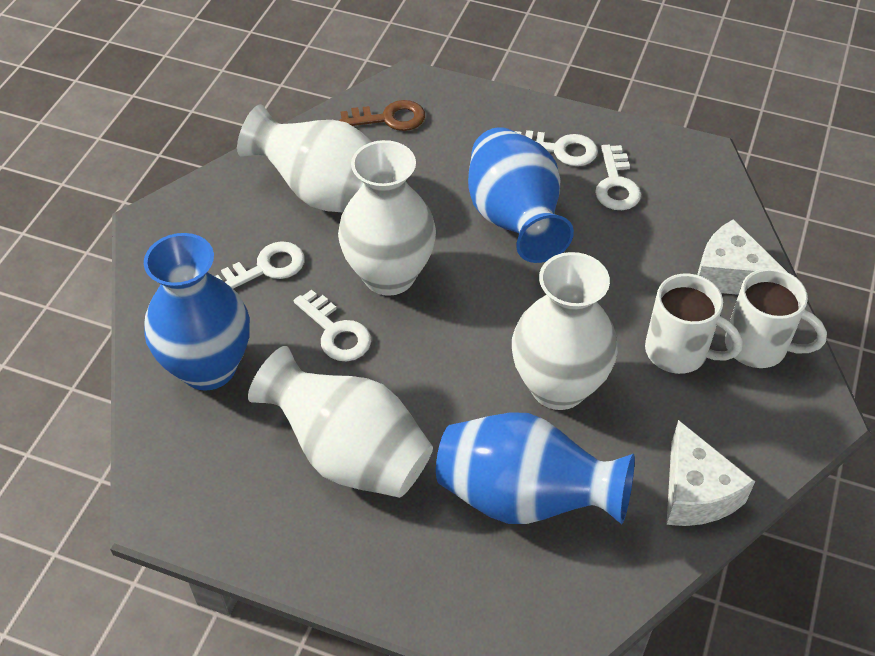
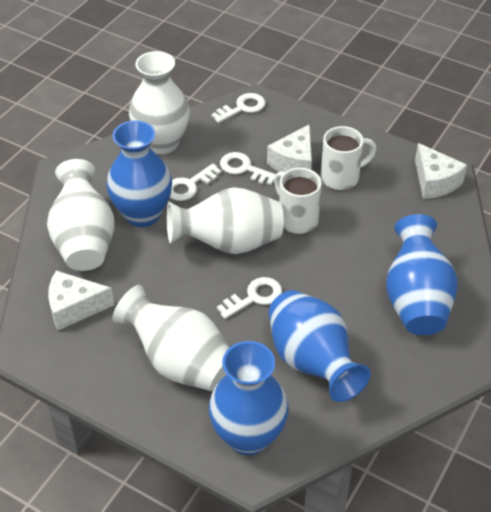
blue vase: [144,233,250,390] [436,412,635,524] [468,127,574,263] = 3 -> [106,120,172,227] [209,341,289,455] [268,290,371,402] [386,214,458,335] = 4
brown key: [339,100,425,131] = 1 -> none = 0
white cheese: [667,420,755,526] [697,219,787,295] = 2 -> [48,271,114,330] [267,124,312,172] [415,143,467,199] = 3

